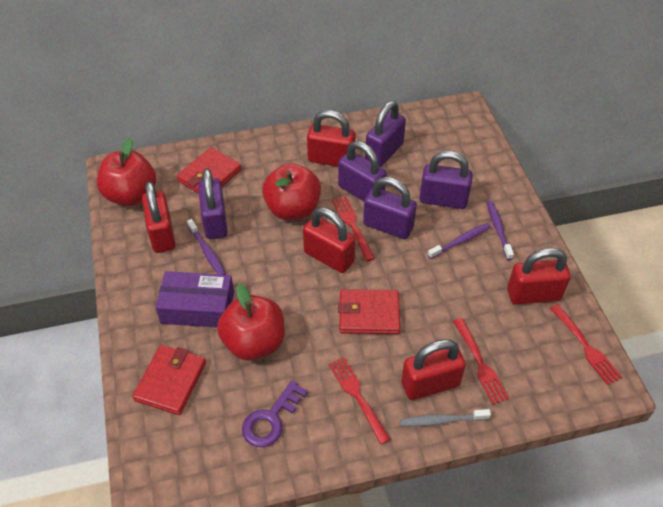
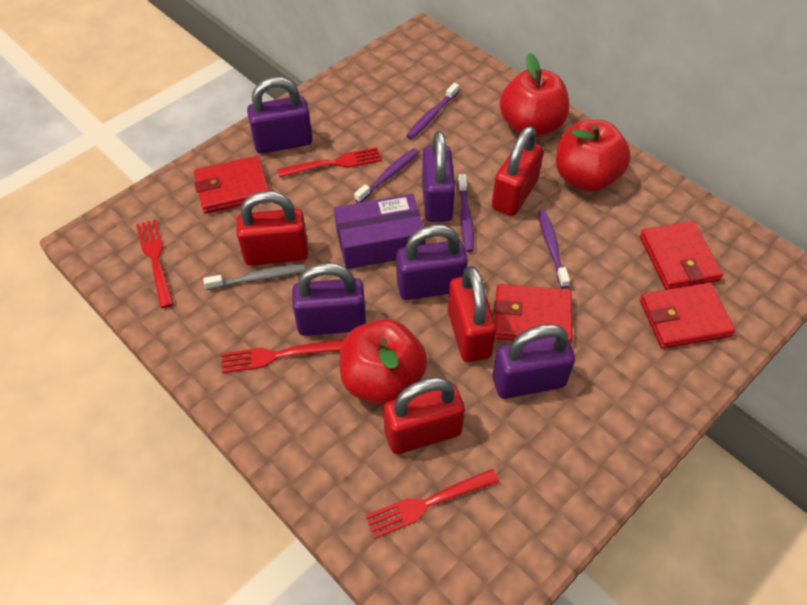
purple key: [242,380,308,447] = 1 -> none = 0
purple toothbrush: [187,219,226,275] [428,223,491,259] [487,201,514,260] = 3 -> [354,148,419,203] [406,83,459,139] [458,174,474,252] [538,210,570,288] = 4
red padlock: [142,181,176,253] [303,207,355,273] [307,110,356,167] [401,339,466,400] [507,248,570,304] = 5 -> [236,191,308,266] [384,377,465,454] [448,266,496,362] [492,126,544,216] = 4
red wallet: [132,345,206,415] [177,147,242,194] [338,289,400,334] = 3 -> [194,156,269,214] [494,284,573,344] [640,221,723,290] [640,282,735,349] = 4

